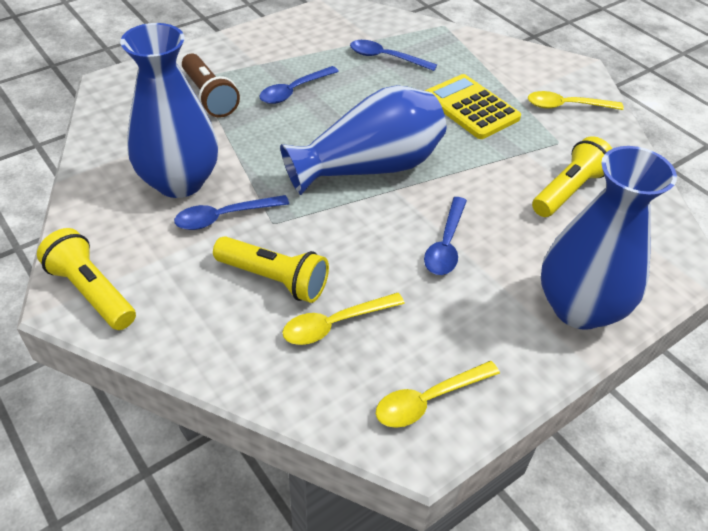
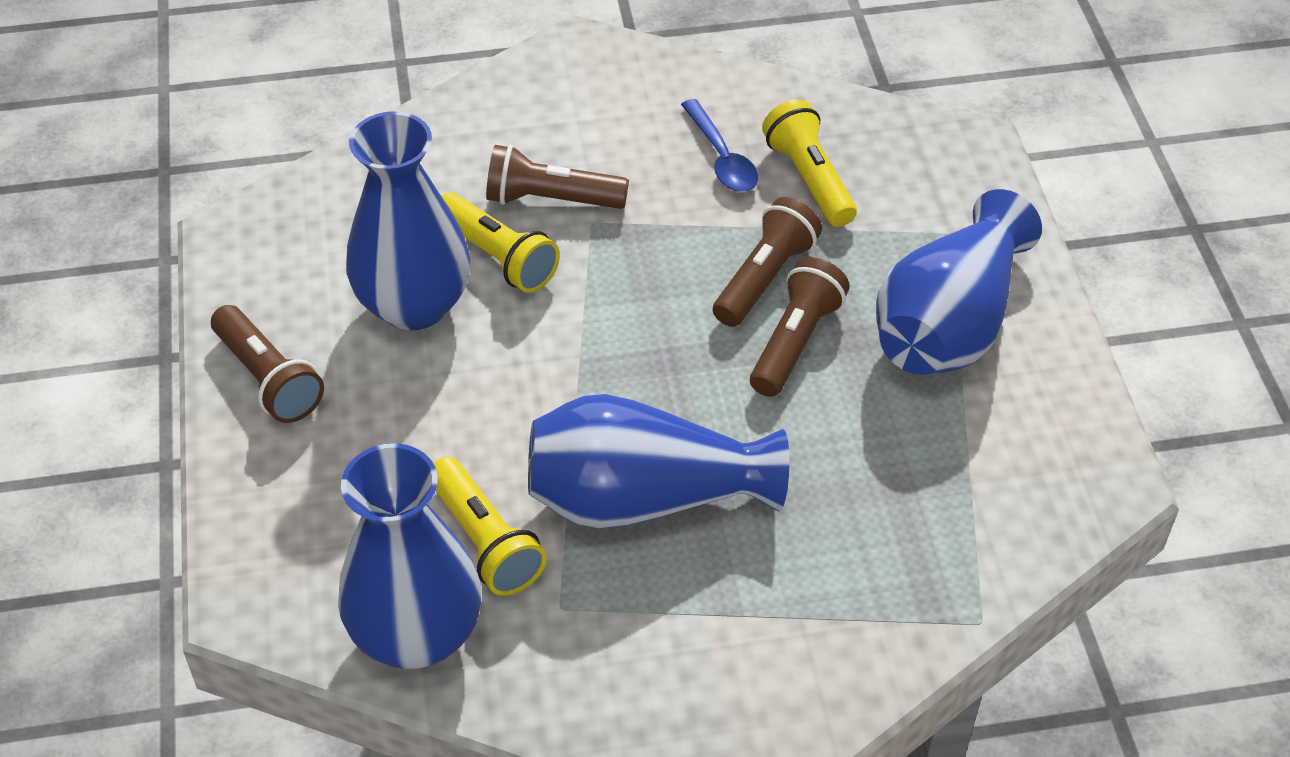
blue spoon: [174,195,289,230] [260,66,339,104] [350,40,437,71] [424,197,467,275] = 4 -> [681,99,758,192] = 1
blue vase: [120,23,218,198] [280,85,446,195] [541,146,677,330] = 3 -> [338,443,481,669] [346,111,470,330] [528,394,789,529] [876,189,1042,375] = 4
brown flashlight: [182,54,240,117] = 1 -> [211,305,324,423] [486,145,629,209] [713,197,822,327] [750,257,850,397] = 4
yellow calculator: [425,74,521,139] = 1 -> none = 0
yellow spoon: [282,293,405,345] [376,361,500,428] [528,91,624,110] = 3 -> none = 0

